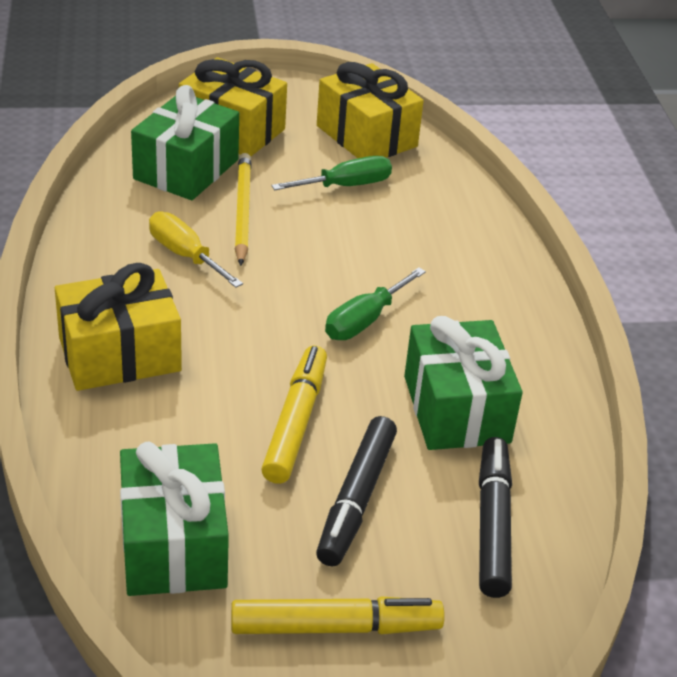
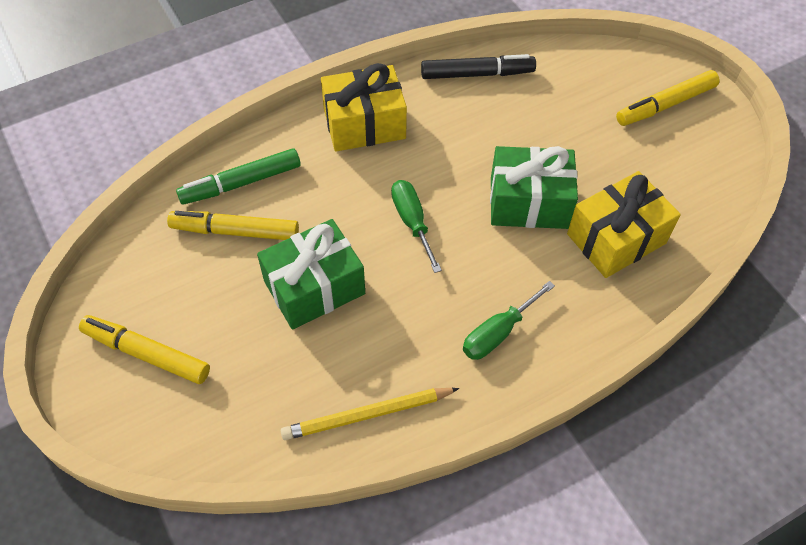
black marker: [316,416,397,566] [479,437,512,598] = 2 -> [421,54,536,79] = 1
green gift: [120,442,229,596] [131,85,239,200] [404,316,523,450] = 3 -> [257,219,365,330] [490,146,578,229] = 2
green marker: none = 0 -> [176,148,301,205] = 1
yellow gift: [55,263,182,391] [179,57,287,156] [317,62,424,158] = 3 -> [321,63,407,151] [567,171,681,278] = 2
yellow marker: [231,596,445,634] [261,346,327,484] = 2 -> [79,315,210,384] [167,211,299,240] [616,70,720,126] = 3
yellow screwdriver: [149,212,243,288] = 1 -> none = 0

